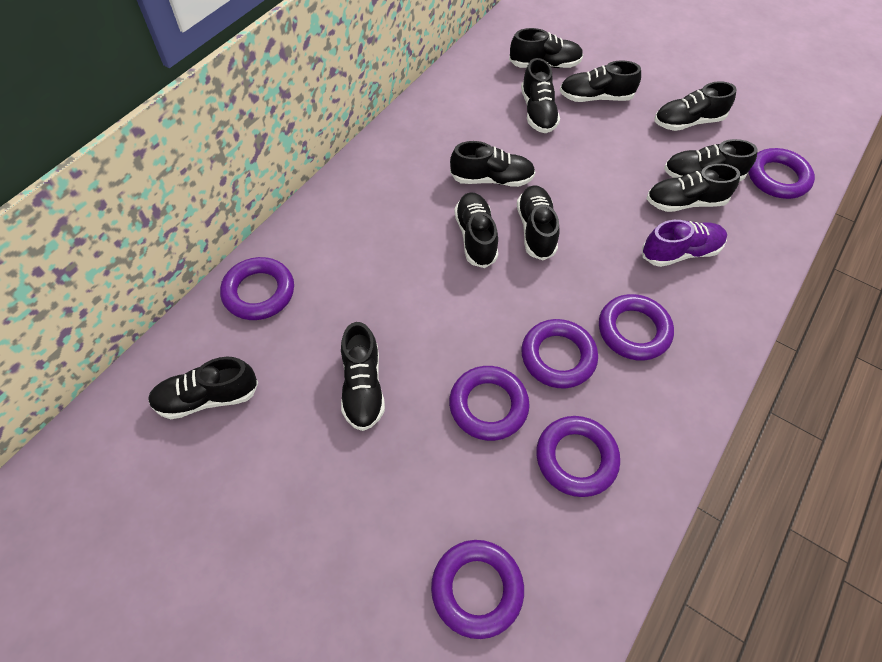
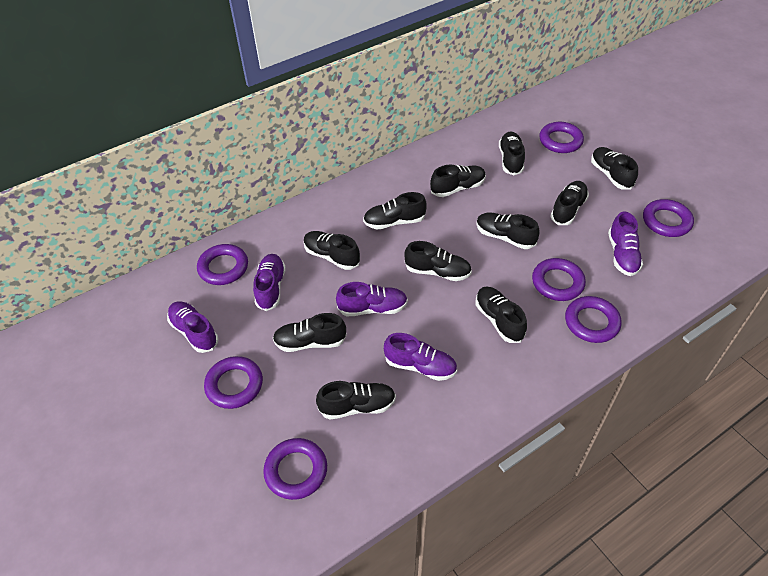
purple shoe: [642,220,727,267] = 1 -> [167,301,218,353] [253,254,286,311] [336,282,408,316] [384,333,457,381] [608,211,643,276] = 5

